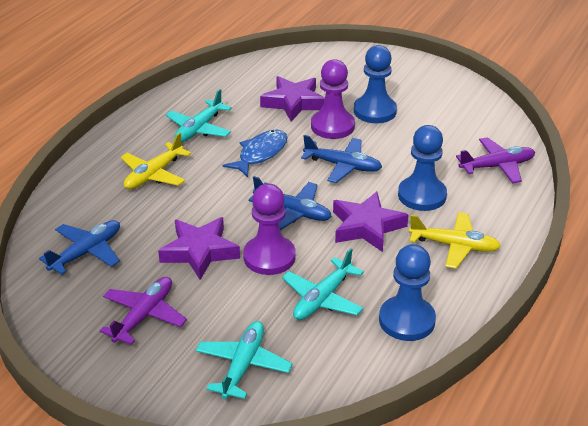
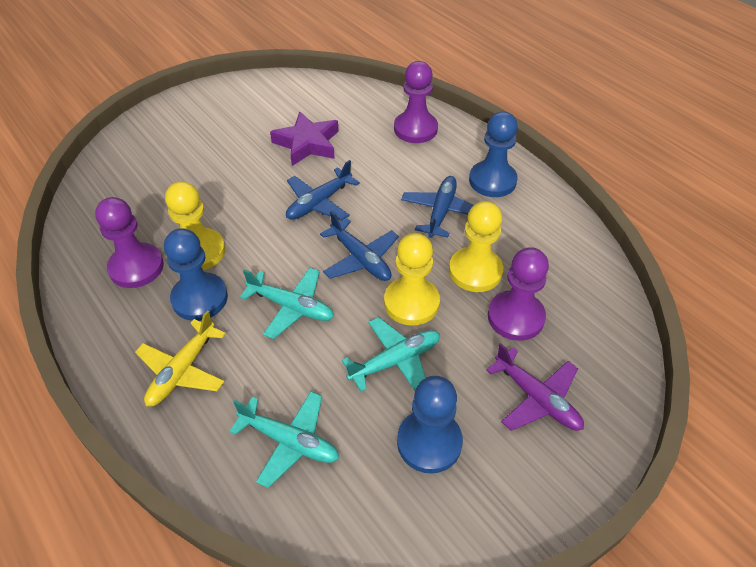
blue fish: [223,130,288,177] = 1 -> none = 0
purple pawn: [243,184,296,275] [311,59,355,139] = 2 -> [95,197,164,288] [394,61,438,143] [488,247,549,341] = 3
purple plane: [100,277,187,345] [456,137,535,183] = 2 -> [486,343,584,431] = 1
purple star: [158,217,240,280] [260,76,325,121] [333,191,408,252] = 3 -> [270,111,339,166] = 1
yellow pawn: none = 0 -> [165,181,225,270] [384,233,440,326] [449,201,503,292] = 3
yellow plane: [121,133,191,189] [409,212,501,269] = 2 -> [135,311,226,406] = 1

